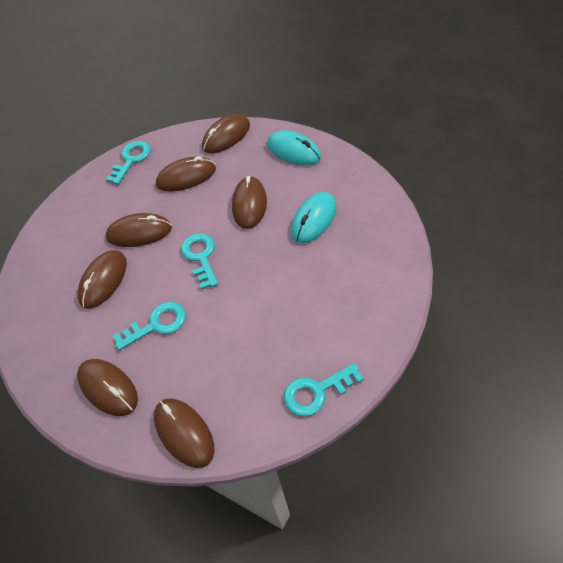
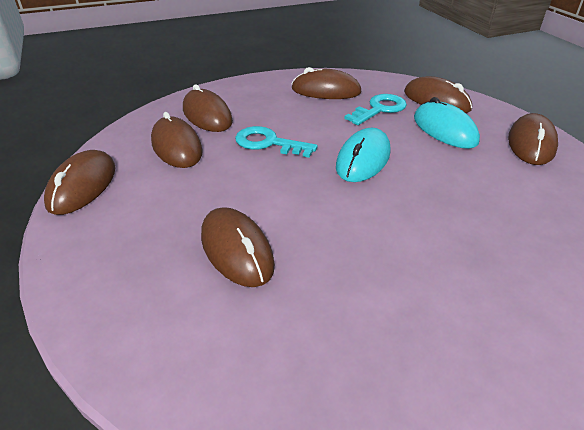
turquoise key: [106,141,151,185] [113,302,186,350] [181,233,218,289] [284,363,364,416] = 4 -> [235,126,318,158] [344,94,407,125] = 2

